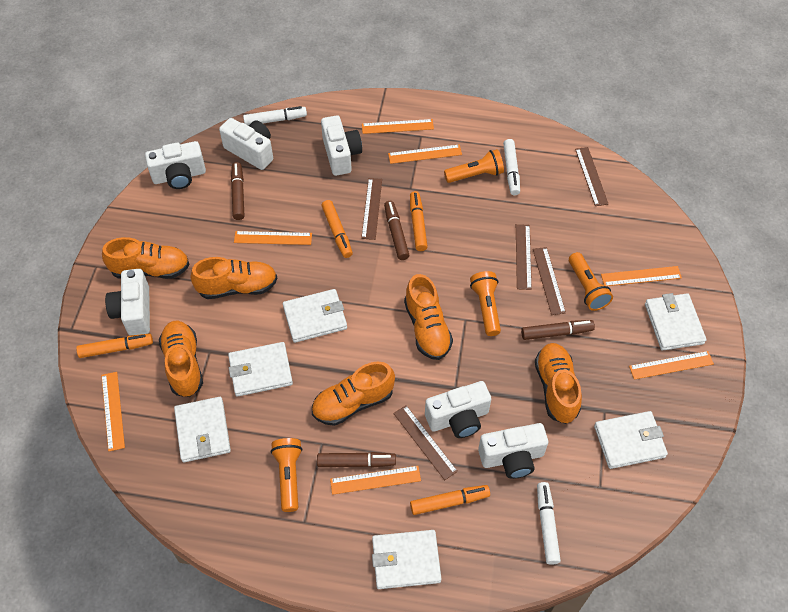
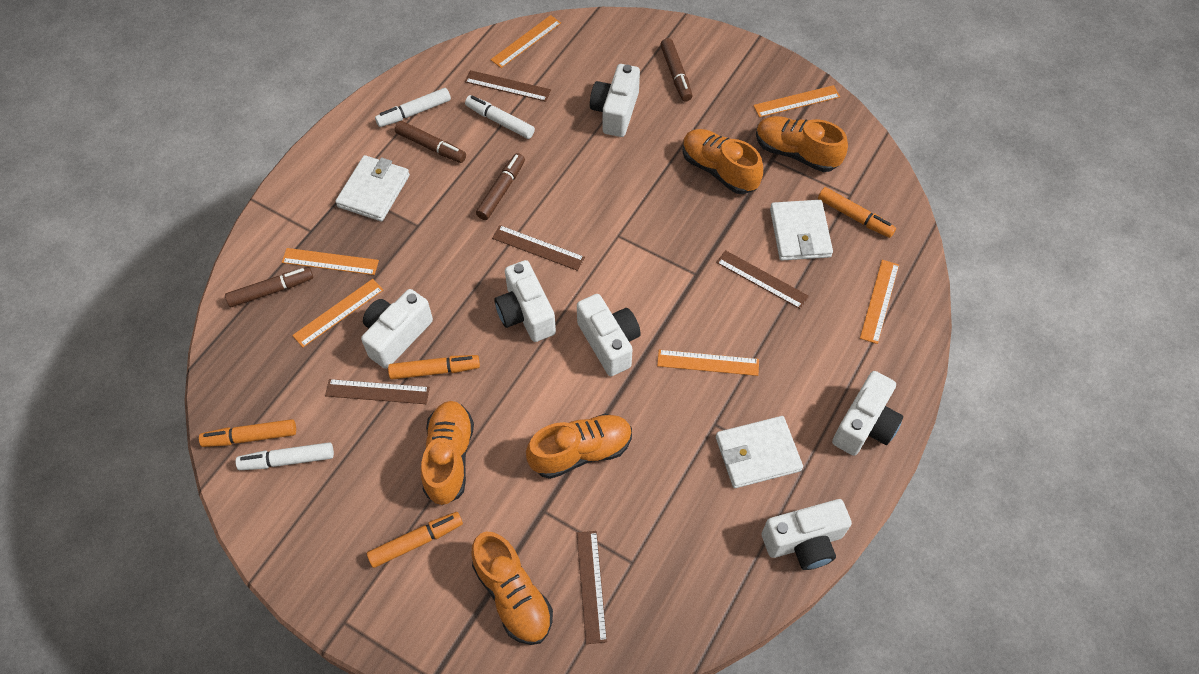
orange flashlight: [271,438,302,512] [444,149,504,183] [470,271,501,336] [569,252,613,311] = 4 -> none = 0
orange ruler: [101,372,125,451] [234,231,312,245] [330,466,421,495] [362,119,434,134] [388,144,462,164] [601,266,682,286] [629,351,714,380] = 7 -> [282,248,379,275] [292,279,383,347] [491,15,561,68] [657,350,759,376] [753,85,840,117] [860,260,899,344] = 6
orange shoe: [102,237,190,279] [159,321,203,397] [190,257,277,299] [312,361,395,426] [404,274,453,360] [535,343,582,424] = 6 -> [421,401,474,505] [471,532,553,645] [526,414,632,479] [682,129,763,194] [756,116,848,172] = 5
white wallet: [174,397,231,462] [228,342,293,397] [283,289,347,343] [372,530,442,589] [594,411,668,469] [645,293,706,350] = 6 -> [335,155,410,221] [716,416,803,488] [770,200,833,261] = 3

